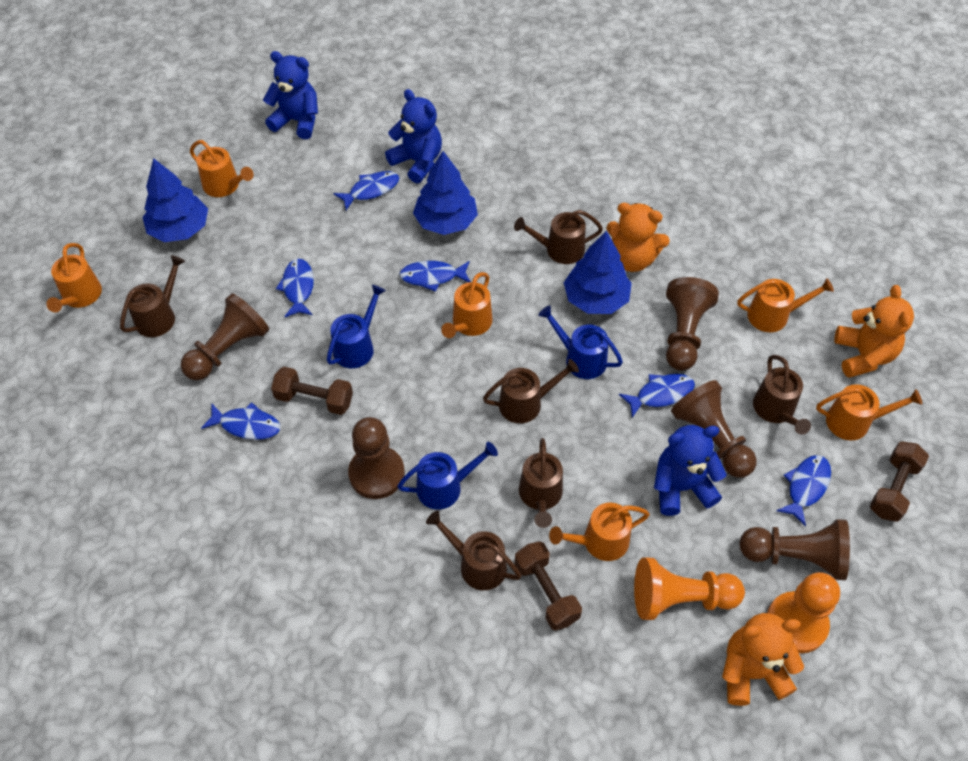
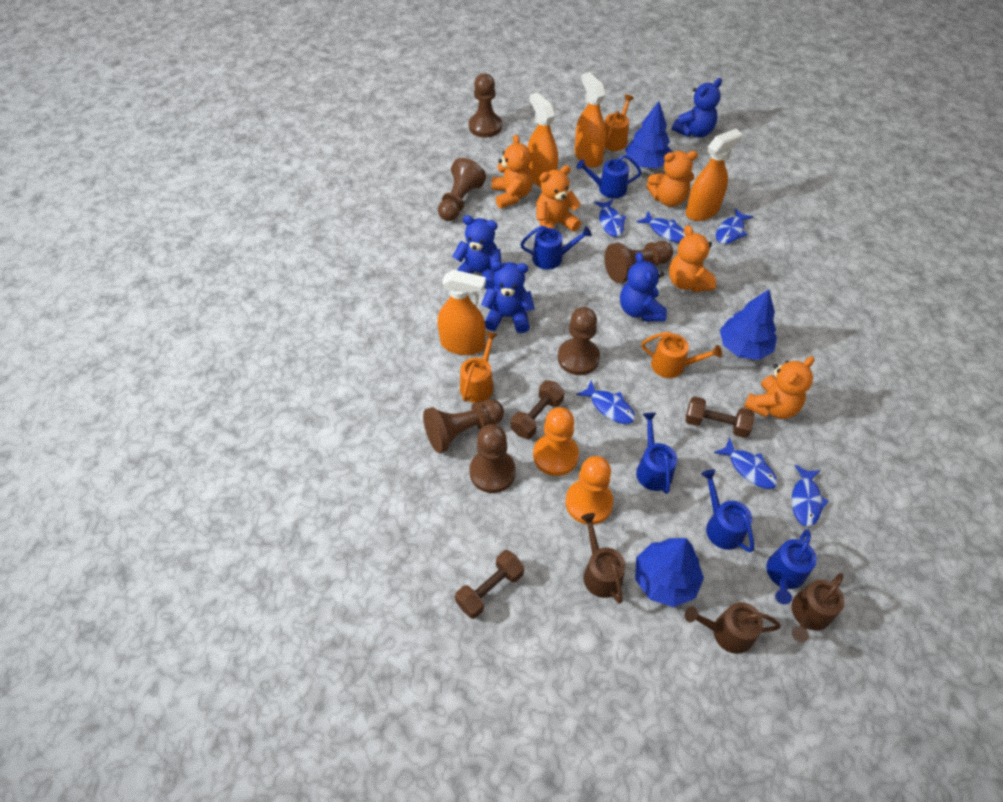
blue teddy bear: [263,51,318,139] [385,89,442,183] [654,425,727,516] = 3 -> [452,215,502,289] [481,261,535,333] [620,252,667,322] [672,78,722,138] = 4
blue watering can: [327,285,386,368] [397,442,498,509] [538,305,623,379] = 3 -> [520,226,592,270] [577,155,641,199] [636,412,677,494] [701,469,754,552] [766,529,817,604] = 5
brown pawn: [180,293,269,380] [348,417,405,499] [666,277,719,371] [671,380,757,478] [739,519,850,580] = 5 -> [423,399,504,453] [438,158,486,221] [469,73,502,137] [469,424,516,493] [558,307,600,375] [604,241,673,283] = 6
brown watering can: [120,255,185,337] [426,511,522,590] [483,359,579,423] [514,210,603,264] [519,438,563,528] [753,355,811,435] = 6 -> [581,513,626,604] [685,602,781,654] [792,573,845,642] = 3
orange spray bottle: none = 0 -> [438,270,486,355] [528,92,558,187] [574,72,606,168] [686,129,743,221] = 4
orange teddy bear: [606,203,670,272] [722,613,804,706] [834,285,914,378] = 3 -> [492,134,533,208] [536,165,581,232] [646,151,698,207] [669,225,716,292] [744,356,814,419] = 5
orange watering can: [46,243,102,312] [190,140,254,197] [441,272,493,338] [549,503,650,561] [737,278,834,332] [816,384,922,440] = 6 -> [460,331,498,403] [604,95,634,151] [641,332,722,378] = 3

